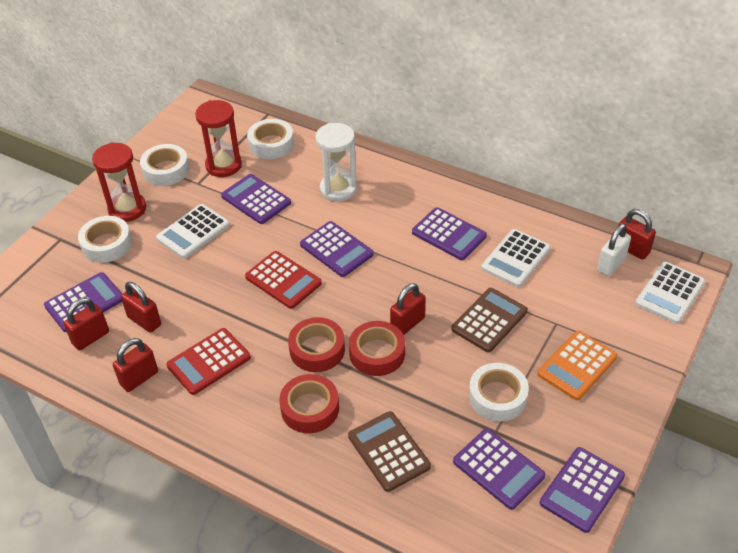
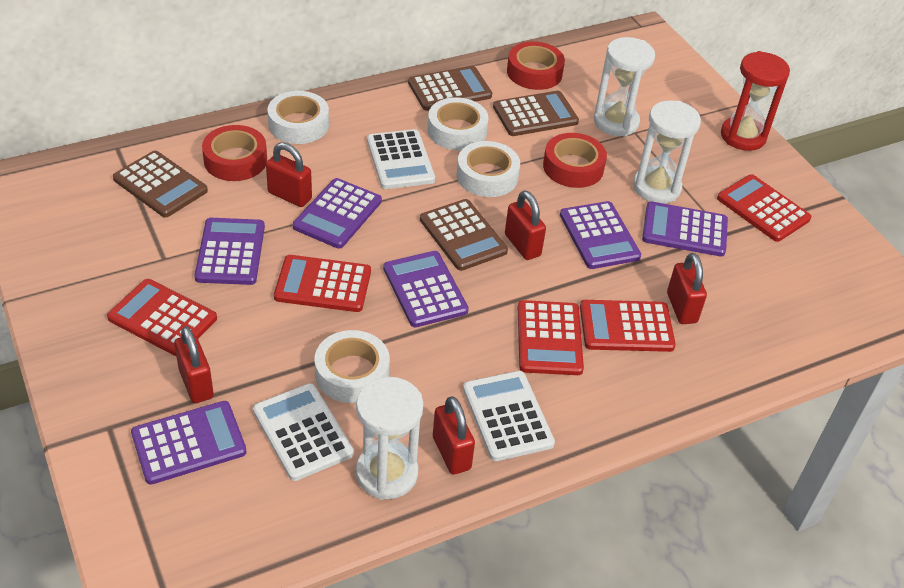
brown calculator: [348,411,431,492] [451,288,528,352] = 2 -> [113,151,208,217] [408,66,492,111] [420,199,508,271] [493,91,579,136] = 4
orange calculator: [537,331,618,400] = 1 -> none = 0
red calculator: [166,328,251,395] [245,251,322,309] = 2 -> [107,279,217,356] [274,255,371,312] [517,300,584,375] [580,300,676,352] [717,174,811,242] = 5
red hourglass: [92,142,146,222] [195,100,242,177] = 2 -> [721,51,790,151] = 1
white hourglass: [315,123,357,202] = 1 -> [356,377,423,500] [594,37,655,136] [633,101,701,204] = 3
white padlock: [597,224,631,276] = 1 -> none = 0

